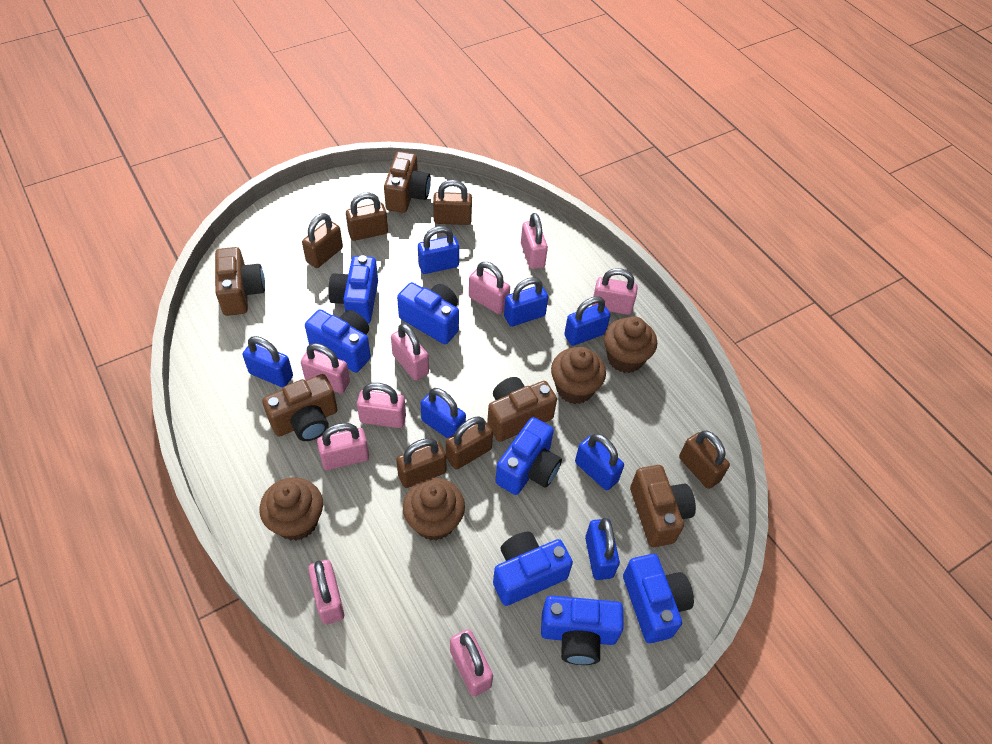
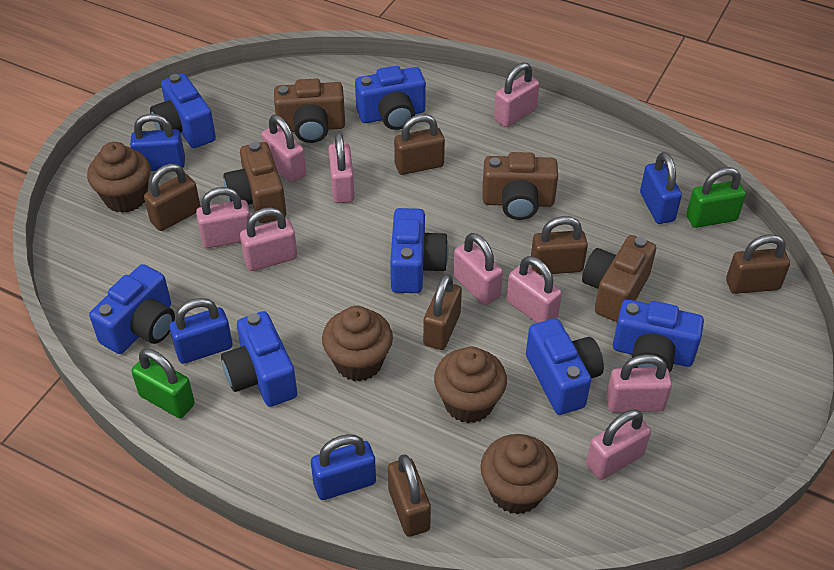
blue padlock: [243,336,293,387] [418,226,459,274] [421,388,466,439] [504,277,548,327] [564,296,610,346] [575,434,624,490] [585,518,620,580] = 7 -> [130,114,185,171] [169,298,233,364] [311,434,376,500] [640,152,682,224] = 4
brown camera: [215,247,265,316] [262,374,338,441] [384,151,431,213] [487,377,557,442] [630,465,696,547] = 5 -> [223,142,286,223] [274,78,345,143] [482,152,558,220] [582,235,656,322] = 4
green padlock: none = 0 -> [131,349,195,418] [686,167,746,228] = 2

